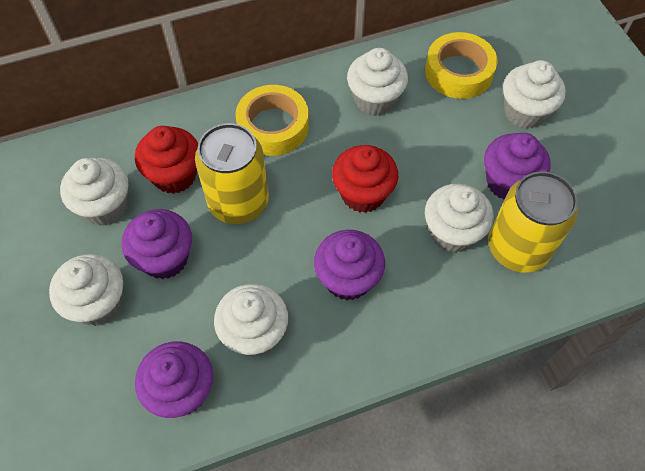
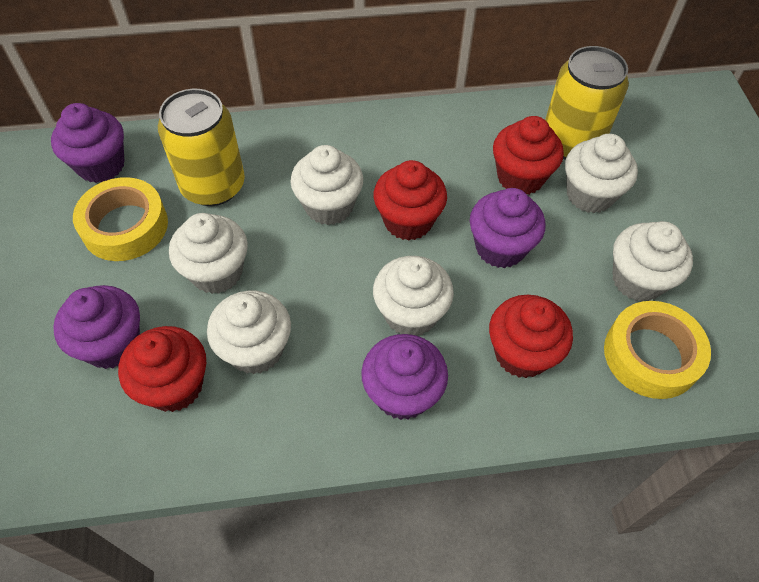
red cupcake: [135,126,198,194] [332,145,398,213] = 2 -> [118,326,206,412] [374,160,447,241] [489,295,573,378] [493,116,564,195] = 4

